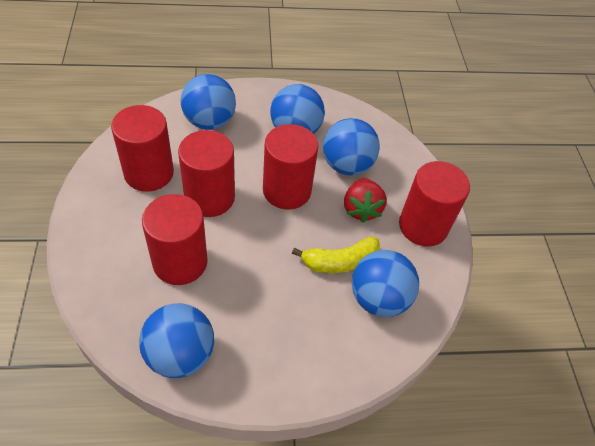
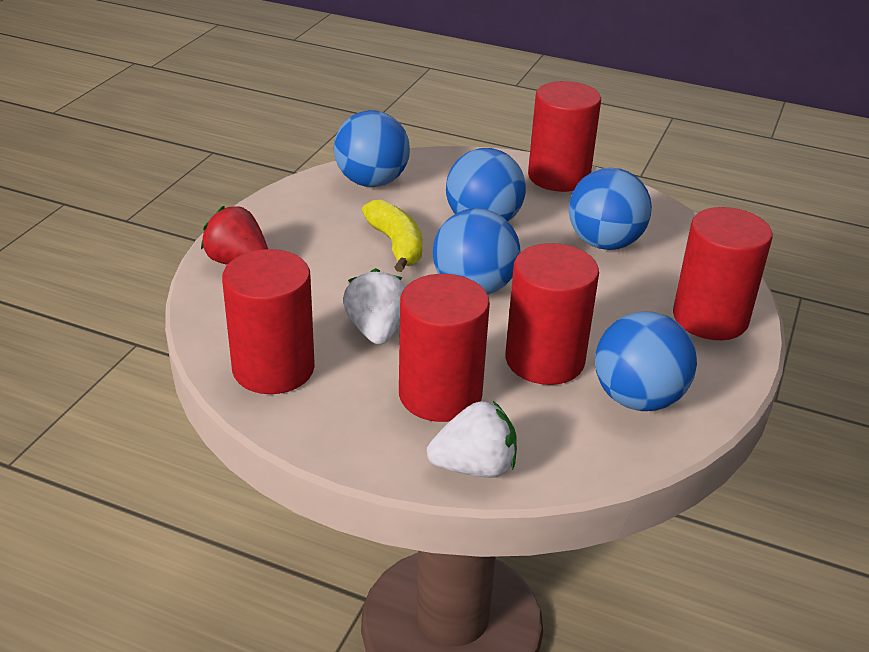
white strawberry: none = 0 -> [343,268,406,345] [427,401,517,478] = 2

